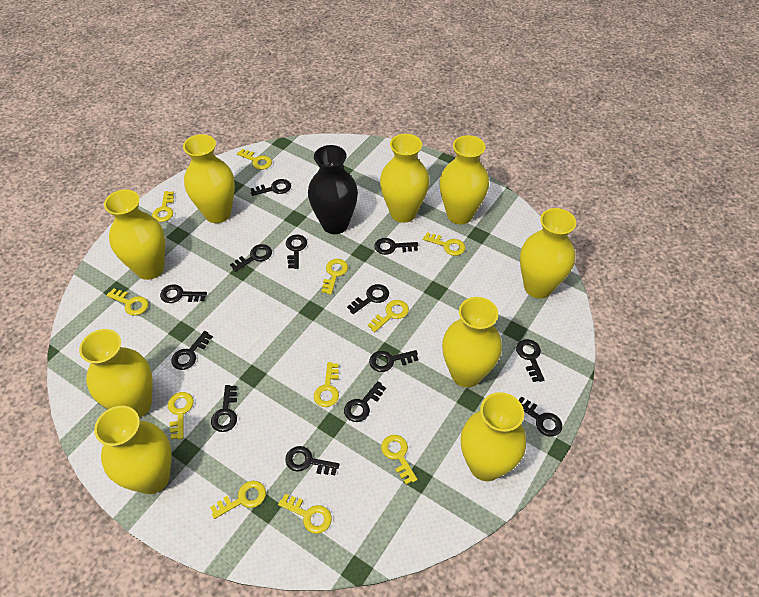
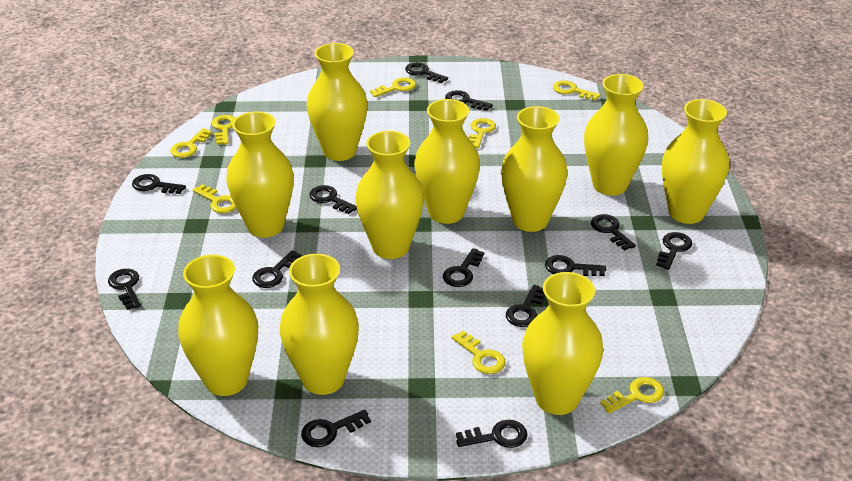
black vase: [308,145,358,234] = 1 -> none = 0
yellow key: [107,288,148,316] [152,191,174,222] [168,392,194,439] [210,481,266,519] [237,149,272,170] [278,494,332,534] [314,362,339,407] [322,259,348,295] [368,300,409,332] [381,435,417,485] [423,232,465,256] = 11 -> [170,128,212,158] [193,184,236,213] [212,115,235,145] [370,77,416,97] [452,331,506,374] [469,118,496,148] [553,80,601,101] [600,377,664,414] = 8
yellow vase: [79,329,153,418] [94,406,172,494] [104,189,165,280] [183,134,235,223] [380,134,429,223] [440,135,489,224] [442,297,502,387] [461,392,526,481] [520,208,576,299] = 9 -> [178,255,258,396] [226,112,294,238] [280,254,359,395] [307,43,368,161] [355,131,424,259] [414,99,480,224] [501,106,568,232] [522,272,603,415] [584,74,648,196] [662,99,729,224] = 10

